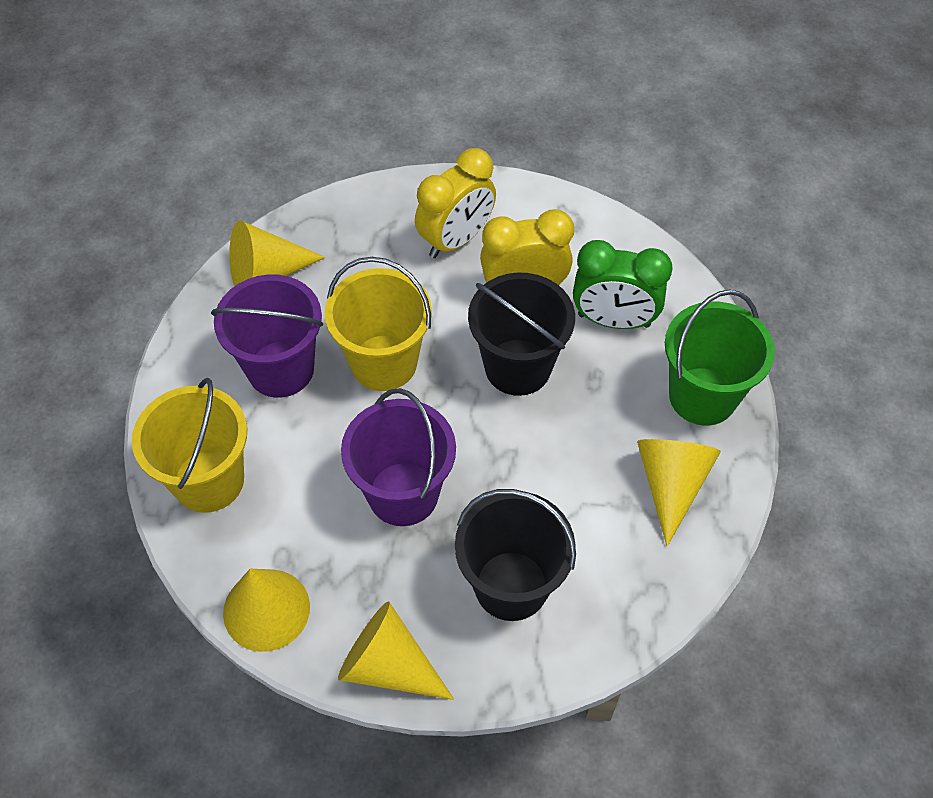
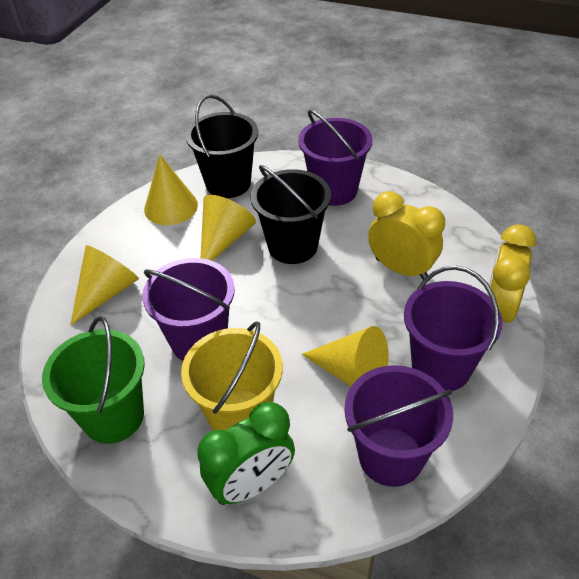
purple bucket: [211,275,323,398] [341,388,456,526] = 2 -> [142,258,235,361] [298,110,373,206] [344,365,453,487] [404,266,502,391] = 4
yellow bucket: [132,378,247,513] [325,257,432,391] = 2 -> [181,321,283,431] = 1

